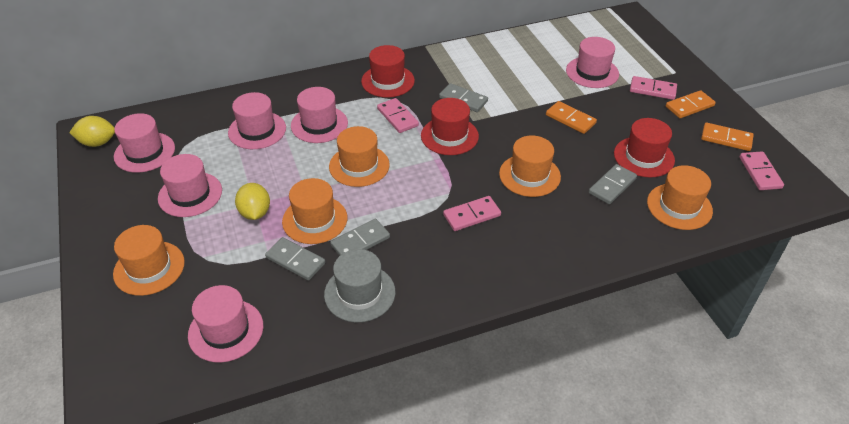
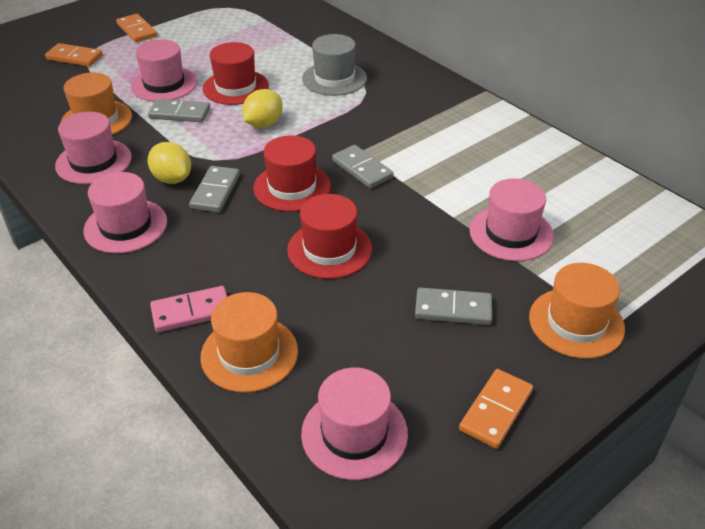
orange hat: [113,225,185,296] [282,178,347,244] [329,126,390,187] [499,136,561,197] [647,165,713,230] = 5 -> [61,73,132,135] [200,292,298,393] [529,263,625,359] = 3
pink domino: [377,98,419,133] [443,196,501,231] [630,76,677,100] [739,152,784,190] = 4 -> [150,286,227,332] = 1
pink hat: [114,113,175,173] [158,154,222,217] [188,285,263,363] [228,92,286,149] [291,87,348,143] [566,37,619,88] = 6 -> [55,112,132,184] [83,172,167,253] [131,39,197,102] [301,368,408,480] [469,178,554,261] = 5

